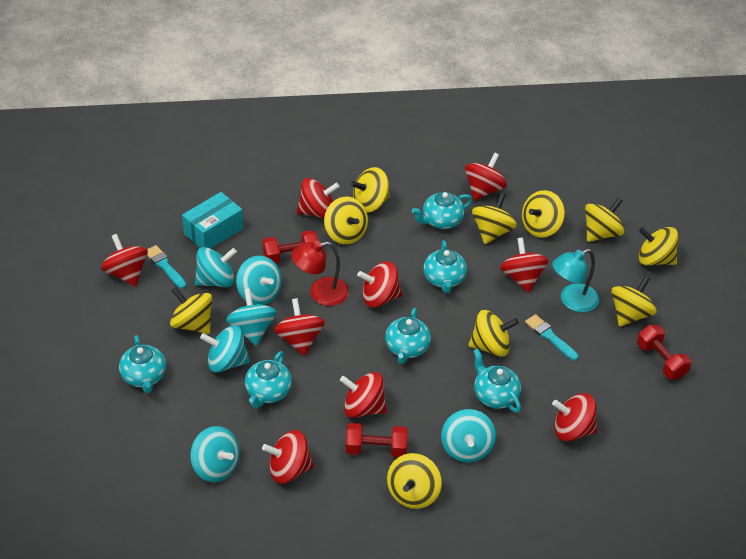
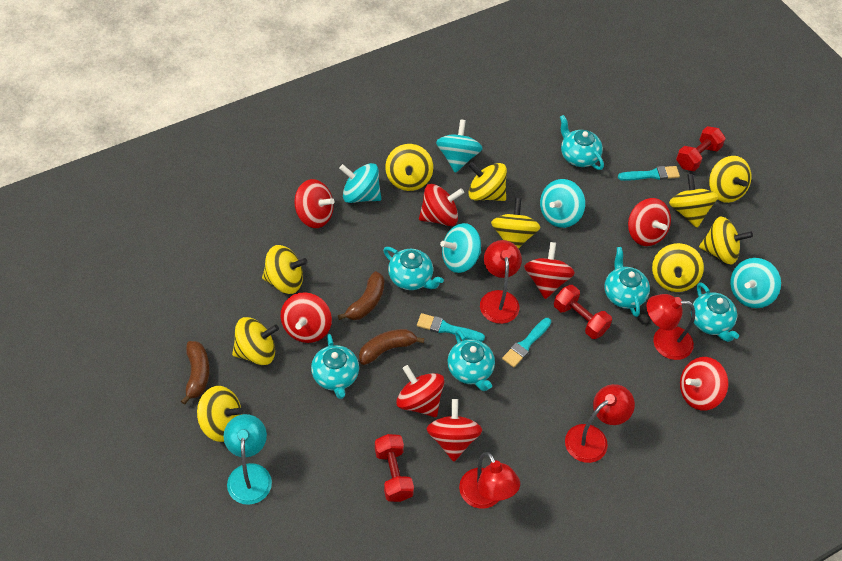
brown banana: none = 0 -> [181,341,210,405] [338,271,385,320] [359,329,424,365] = 3
red lamp: [291,241,349,306] = 1 -> [459,452,520,509] [480,240,522,324] [565,384,635,463] [647,294,695,360] = 4
red spinning top: [101,234,148,286] [262,430,314,484] [274,298,325,356] [297,178,340,219] [340,372,387,418] [357,261,402,308] [465,153,507,201] [500,237,549,293] [552,393,597,441] = 9 -> [281,292,332,343] [294,179,335,228] [396,365,444,417] [419,184,464,226] [427,399,482,462] [524,242,575,299] [628,198,671,246] [680,357,729,411] = 8
turquoise box: [182,192,243,248] = 1 -> none = 0
turquoise brush: [147,245,186,289] [525,314,579,361] = 2 -> [417,313,485,342] [502,318,551,367] [618,166,680,181] = 3
turquoise spinning top: [190,426,240,482] [195,247,237,287] [200,325,250,373] [226,288,277,346] [236,256,282,305] [441,409,496,463] = 6 -> [339,163,381,203] [436,119,483,173] [440,223,481,273] [540,179,585,228] [730,258,781,308] = 5

